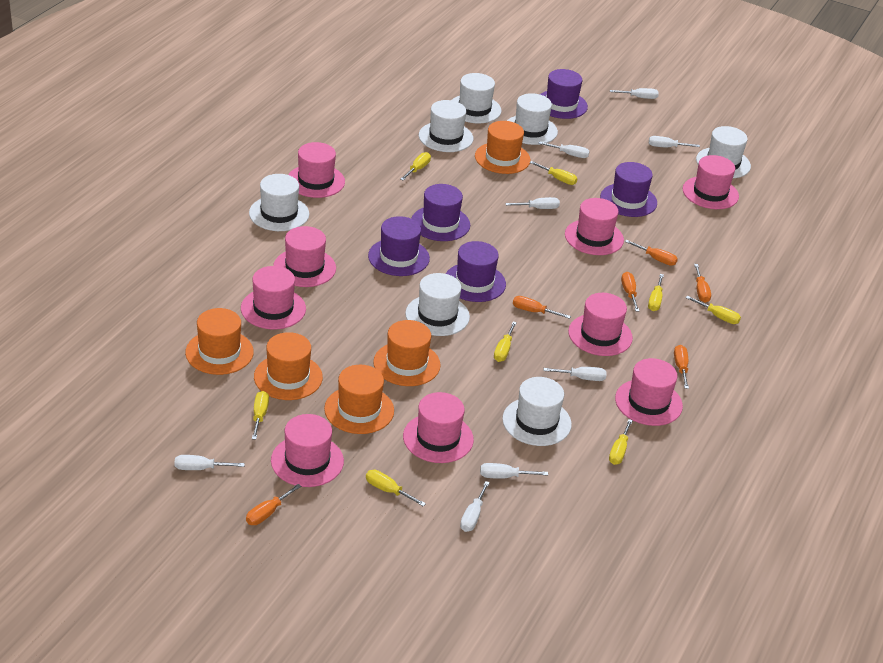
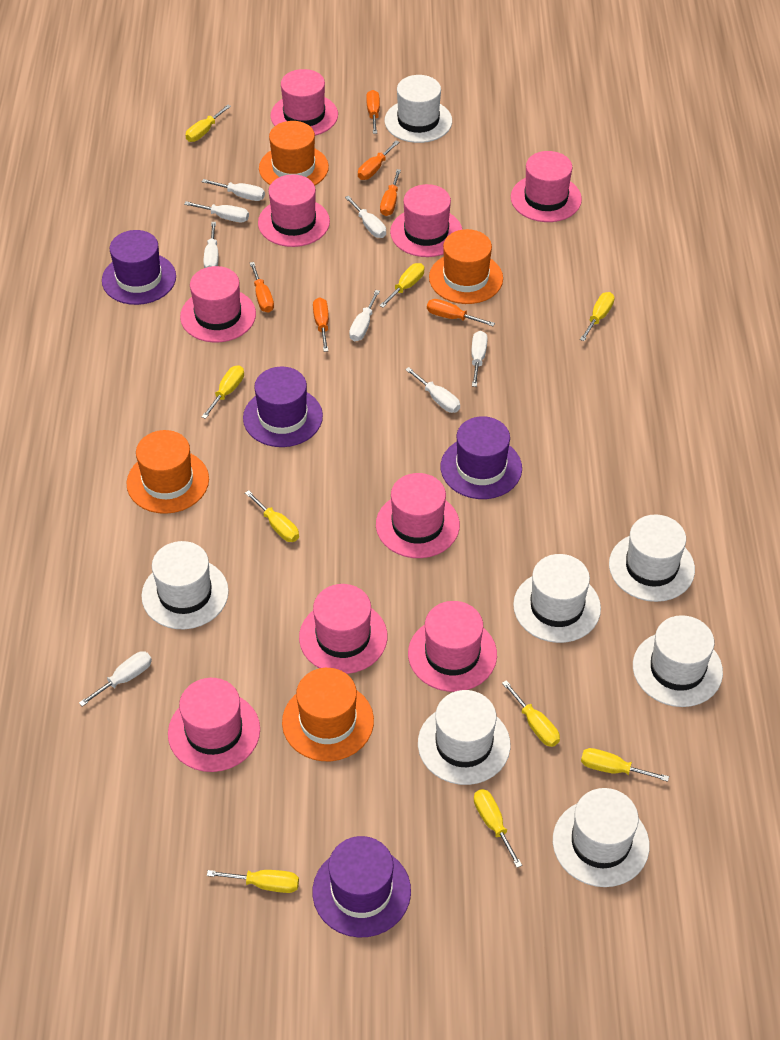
orange hat: [185,308,254,375] [254,332,323,400] [324,365,394,434] [373,320,441,386] [475,121,530,174] = 5 -> [126,430,209,514] [259,121,329,185] [282,668,374,761] [429,229,503,304] = 4
purple hat: [368,216,430,276] [411,184,470,241] [446,241,506,302] [540,69,588,119] [600,162,657,217] = 5 -> [102,230,176,305] [243,367,323,447] [313,836,411,937] [441,416,522,499] = 4
yellow screwdriver: [252,391,269,440] [366,470,426,506] [400,152,431,180] [494,322,517,362] [530,161,578,185] [609,419,633,465] [648,274,664,311] [686,296,741,324] = 8 -> [185,105,231,142] [202,365,244,419] [207,870,299,893] [245,490,299,542] [379,263,424,308] [474,789,522,868] [502,680,560,747] [580,292,615,341] [581,748,669,782] = 9

